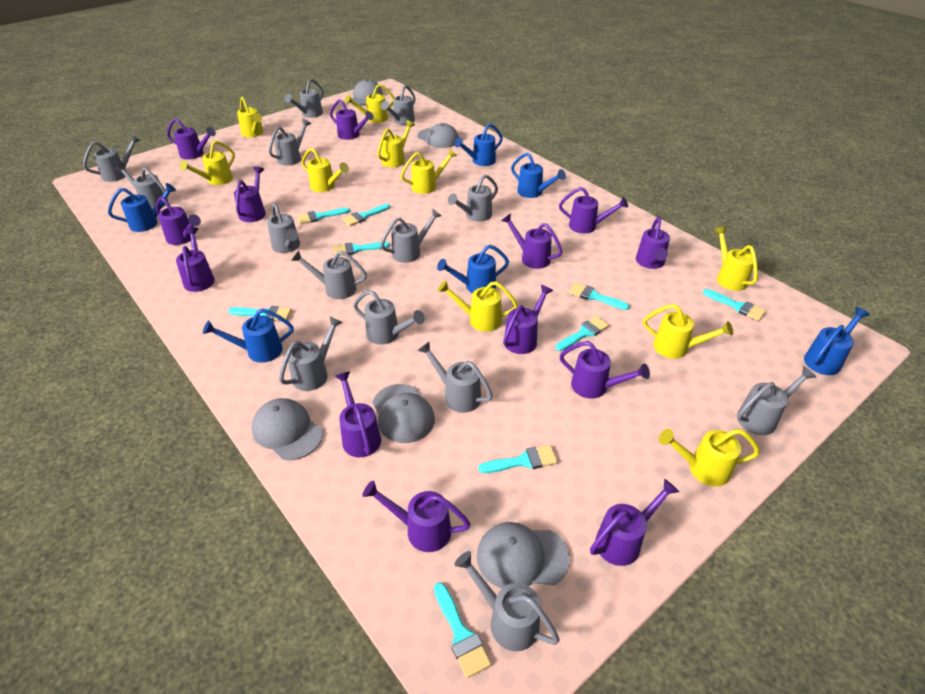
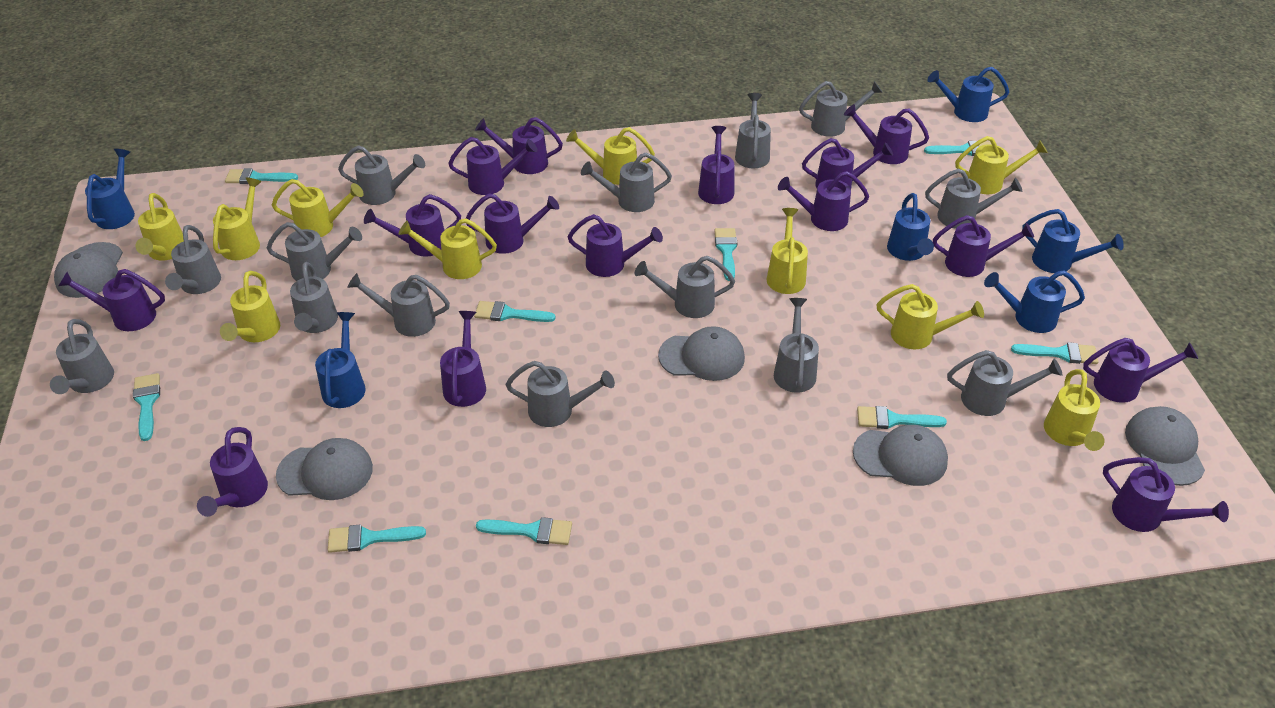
purple watering can: [156,197,201,245] [167,118,216,160] [176,227,215,292] [234,166,266,222] [330,99,374,140] [335,371,381,457] [362,480,471,552] [501,213,563,269] [503,285,553,354] [559,187,628,233] [559,341,650,399] [590,479,679,566] [636,217,670,269] = 13 -> [58,269,165,331] [197,427,268,517] [364,194,461,257] [440,311,486,407] [448,137,538,195] [466,193,559,254] [475,117,563,174] [568,214,663,277] [698,126,734,204] [778,171,869,231] [802,138,893,188] [844,104,929,164] [933,215,1034,277] [1083,338,1198,403] [1103,457,1229,532] = 15

